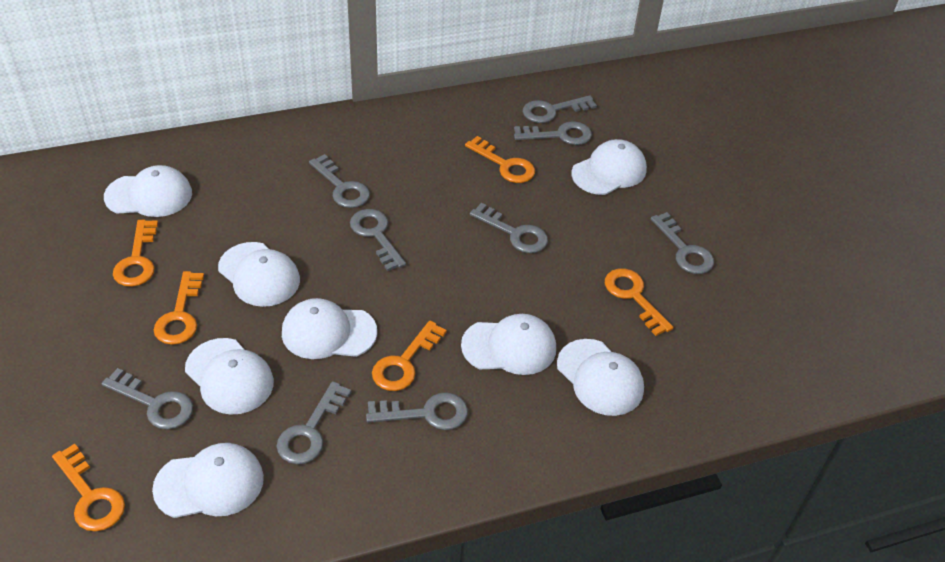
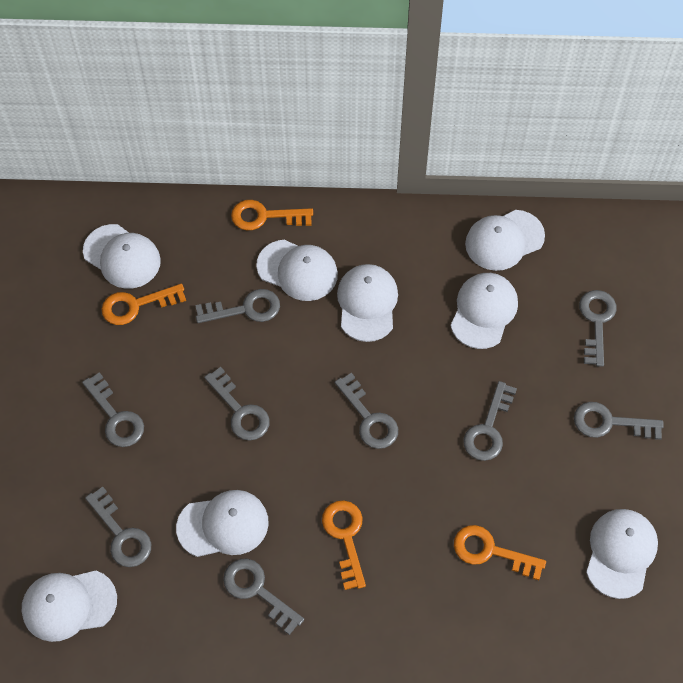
orange key: [52,444,125,532] [113,220,158,287] [154,271,204,345] [372,320,447,391] [465,136,535,183] [605,268,673,336] = 6 -> [102,284,186,325] [231,200,313,230] [322,500,366,590] [454,525,546,580] = 4

